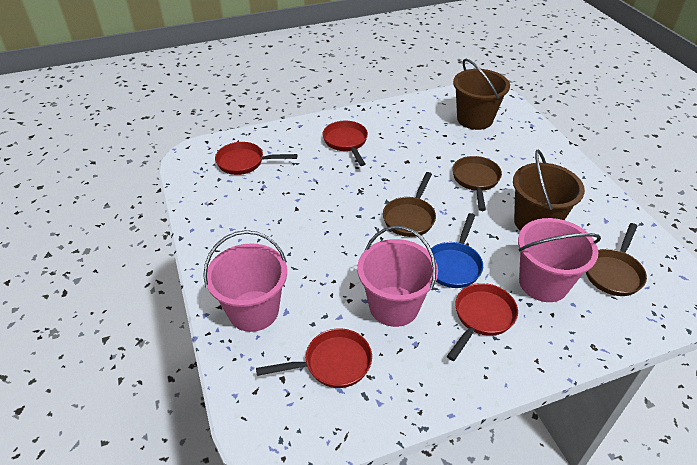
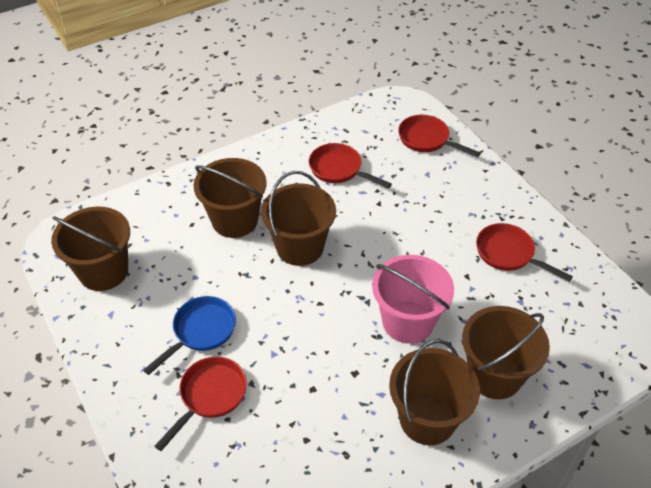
brown bucket: [453,59,510,130] [513,150,585,231] = 2 -> [51,207,130,291] [193,158,267,238] [261,171,336,266] [389,339,480,445] [462,306,550,399] = 5
brown pan: [383,172,436,237] [452,156,502,211] [586,223,647,296] = 3 -> none = 0
pink bucket: [203,230,287,332] [357,226,438,327] [518,218,601,302] = 3 -> [372,255,454,344] = 1

